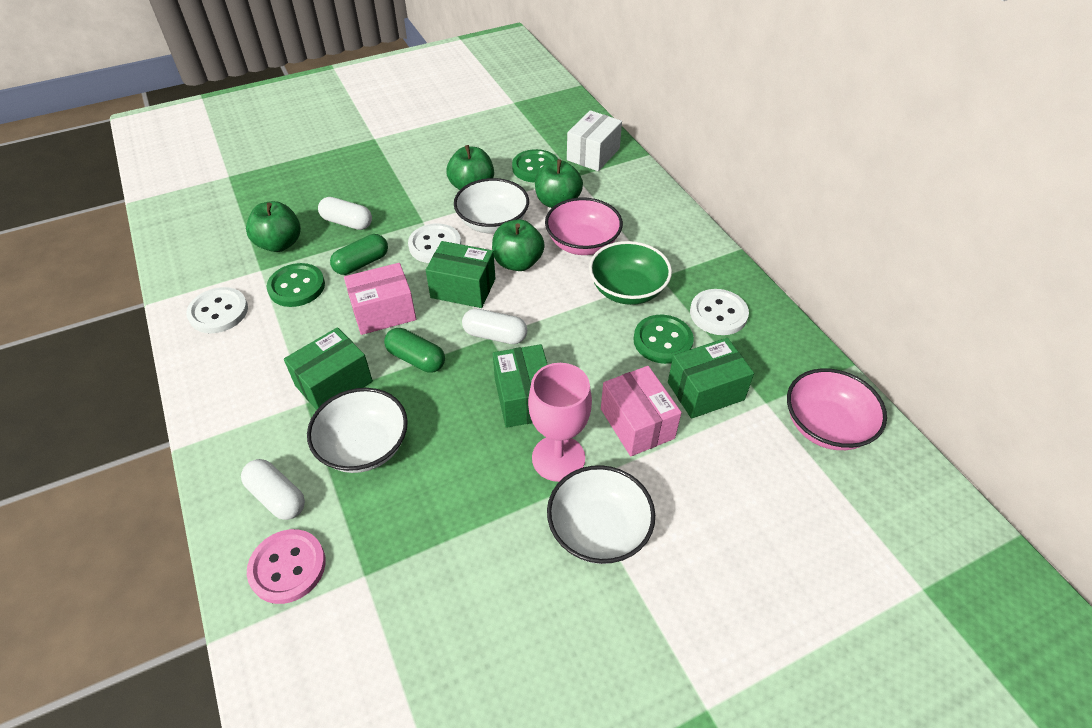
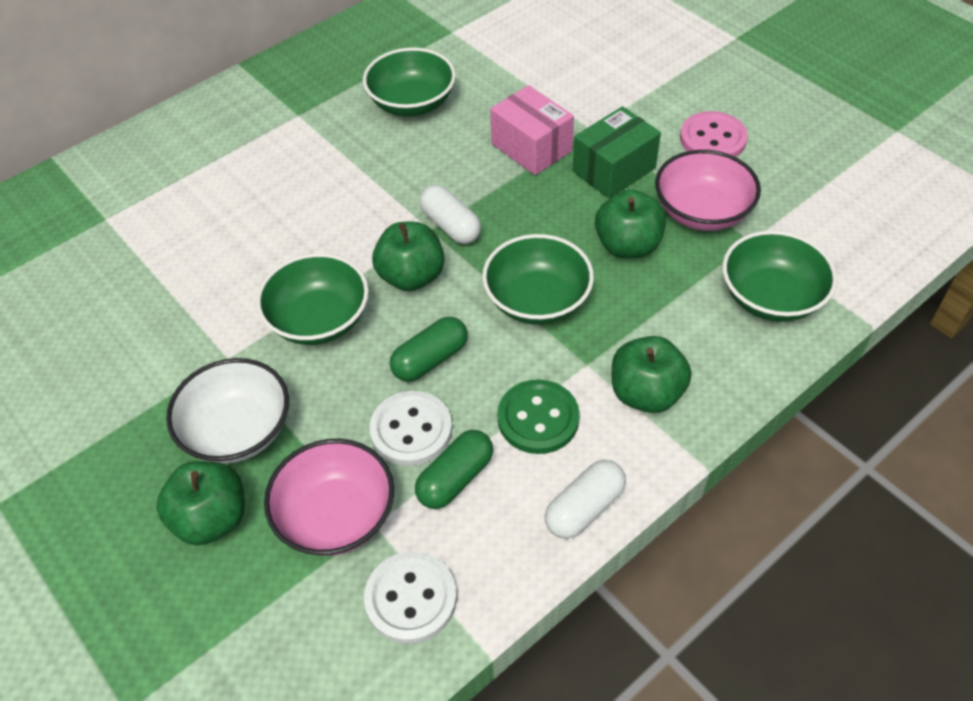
green bowl: [589,241,672,305] = 1 -> [256,253,369,345] [363,47,456,116] [482,234,594,325] [722,230,837,322] = 4
green box: [284,327,373,410] [426,241,495,308] [493,344,548,428] [668,338,754,419] = 4 -> [573,106,661,198] = 1
green button: [267,263,325,307] [512,149,558,183] [633,315,694,364] = 3 -> [497,379,580,454] = 1
pink box: [344,263,416,335] [601,366,682,456] = 2 -> [490,85,574,175] = 1
pink goblet: [528,363,592,482] = 1 -> none = 0
white bowl: [307,388,408,473] [454,178,529,233] [547,465,655,564] = 3 -> [166,358,289,464] = 1
white box: [567,110,622,171] = 1 -> none = 0
white button: [186,287,248,333] [408,223,461,263] [690,289,749,335] = 3 -> [364,551,457,644] [369,391,452,466] = 2
white capsule: [241,459,305,520] [318,197,372,230] [462,309,527,344] = 3 -> [419,185,481,244] [545,460,626,539] = 2

